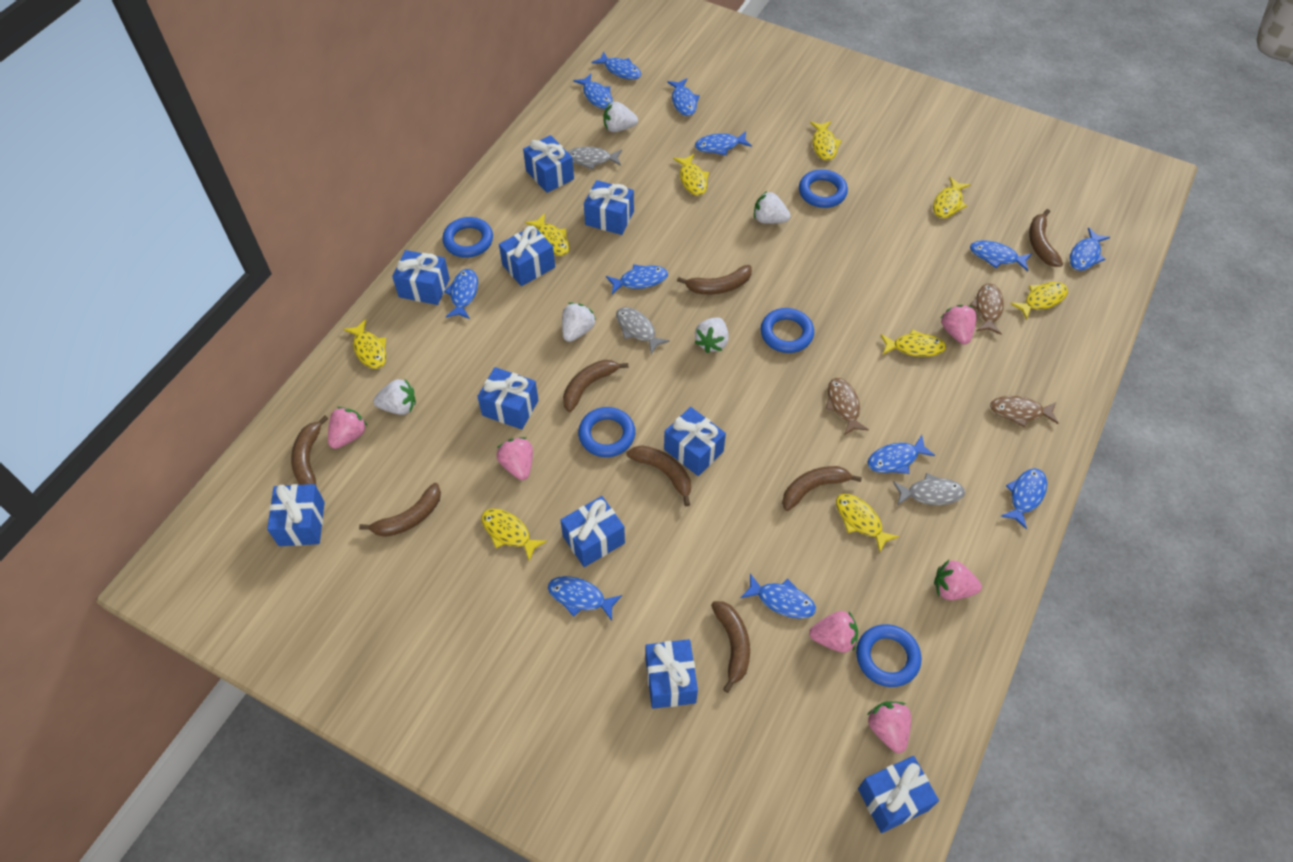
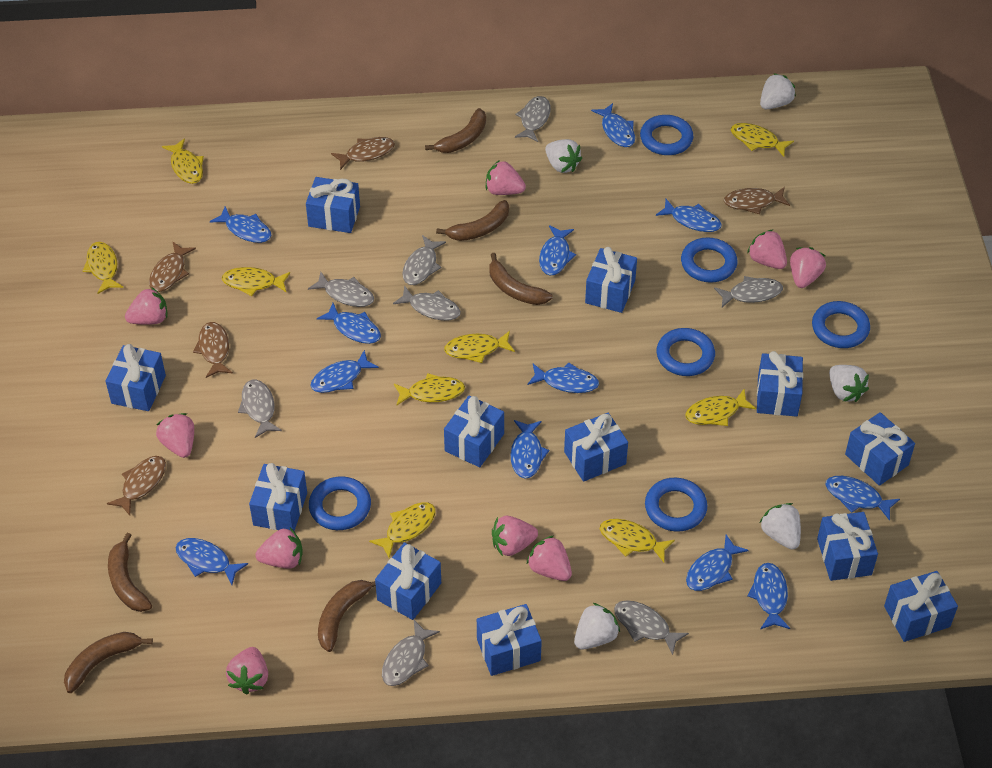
blue gift: [267,484,325,546] [392,250,450,305] [477,367,538,429] [499,226,555,286] [523,135,574,193] [560,496,625,567] [584,180,634,235] [645,639,698,709] [664,407,726,476] [858,756,939,833] = 10 -> [105,344,166,411] [249,463,307,531] [306,177,360,233] [375,542,441,620] [444,396,504,467] [477,604,542,676] [564,413,628,482] [585,247,637,313] [757,351,803,417] [817,512,878,581] [845,412,915,486] [884,571,958,642] = 12
blue ring: [442,217,493,258] [578,407,635,457] [760,308,814,353] [799,169,848,208] [856,624,921,687] = 5 -> [309,476,371,530] [640,115,693,155] [645,478,708,532] [657,328,715,376] [681,237,737,283] [812,301,870,348] = 6
brown banana: [291,416,328,485] [359,483,441,537] [563,360,628,412] [627,445,691,506] [677,265,752,294] [711,601,750,693] [782,466,862,511] [1029,209,1063,267] = 8 -> [64,632,153,693] [108,533,152,612] [318,580,376,652] [425,108,486,153] [436,200,509,241] [489,253,553,305] = 6
brown fish: [826,378,869,435] [970,283,1004,335] [990,396,1058,428] = 3 -> [107,456,166,515] [149,241,196,292] [193,322,233,378] [331,137,395,170] [724,187,790,214] = 5
grey fish: [568,147,622,170] [616,307,670,354] [893,473,965,506] = 3 -> [238,379,282,438] [308,272,374,307] [382,620,440,686] [393,285,461,321] [402,235,446,285] [515,96,551,142] [614,600,689,655] [714,276,783,307] = 8
pink strawberry: [328,407,367,449] [496,437,533,480] [809,611,858,653] [867,701,911,753] [934,560,982,600] [941,305,976,344] = 6 -> [125,287,168,325] [156,413,194,458] [226,647,268,695] [255,528,303,569] [486,160,526,195] [492,516,538,556] [527,535,572,581] [747,230,787,269] [790,247,826,288] = 9

